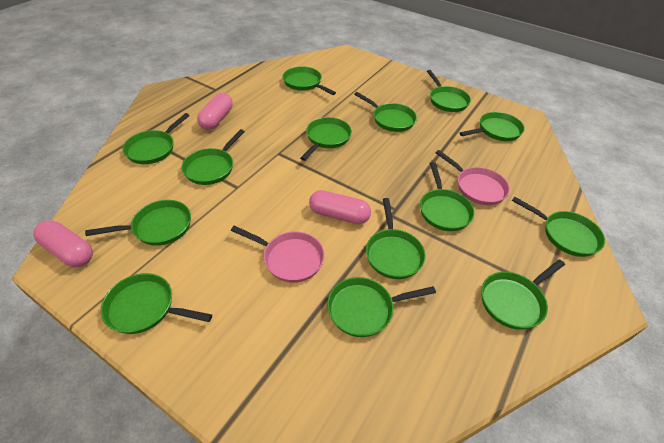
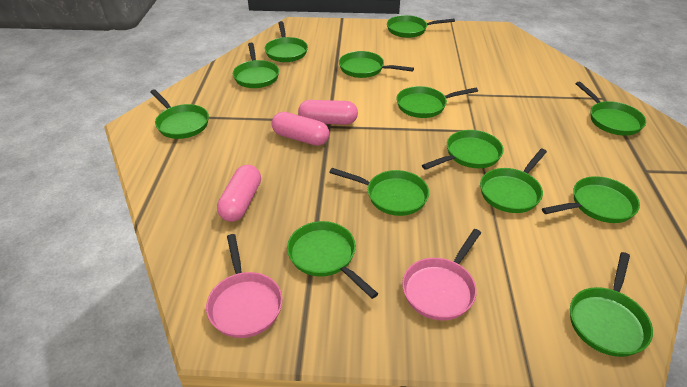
green pan: [85,200,191,246] [101,273,212,334] [122,113,190,164] [181,129,245,185] [282,66,336,95] [300,117,352,161] [327,277,436,337] [354,92,417,132] [366,198,426,279] [420,162,475,231] [427,70,471,112] [460,112,525,141] [481,260,565,330] [512,197,605,257] = 14 -> [150,89,209,139] [233,43,279,88] [265,21,308,62] [287,221,378,299] [329,168,429,216] [339,51,414,78] [387,15,455,38] [396,86,478,118] [422,130,504,170] [480,149,547,213] [542,176,640,223] [570,252,653,357] [575,82,646,136] = 13

